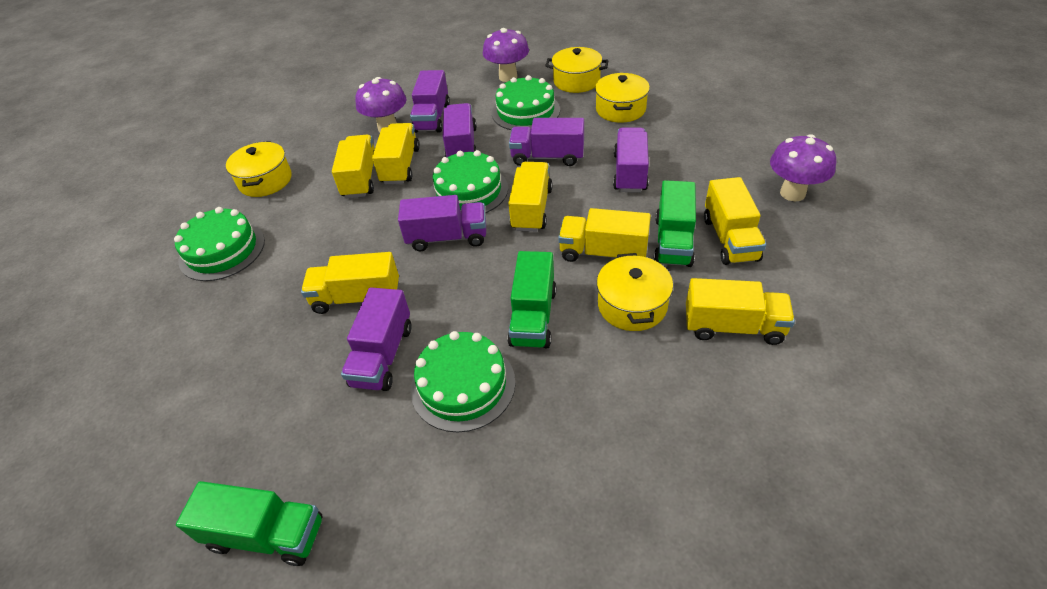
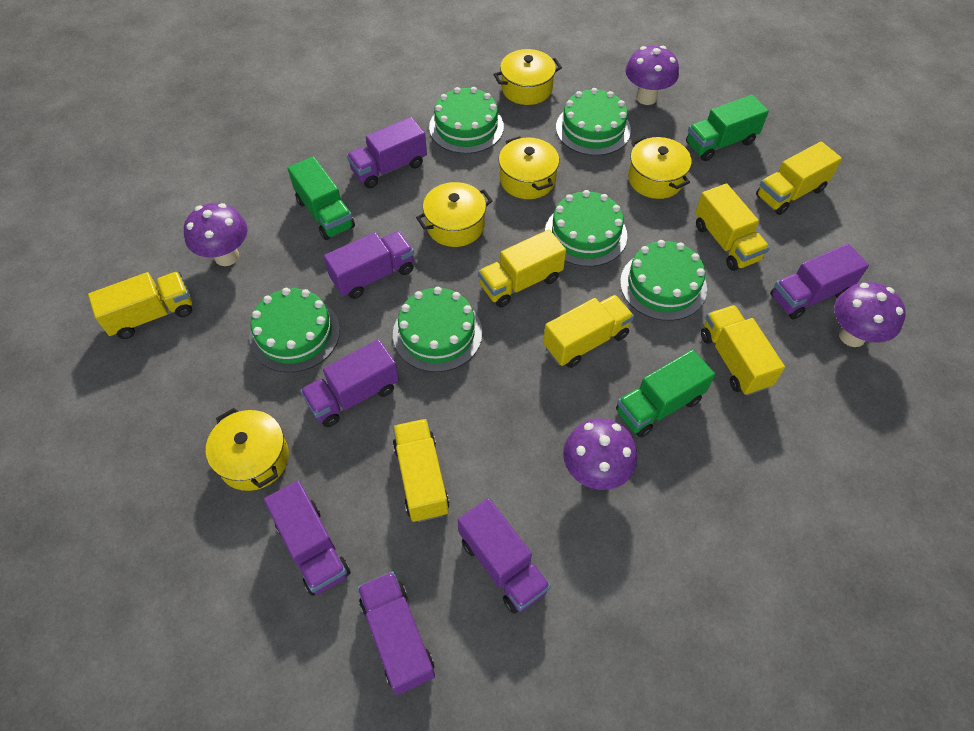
green cake: [174,207,265,281] [411,331,515,433] [430,150,508,213] [492,75,560,130] = 4 -> [249,288,340,373] [393,287,482,372] [429,87,504,154] [545,190,627,267] [556,88,631,156] [620,240,707,321] = 6
purple mushroom: [355,77,406,133] [483,28,529,82] [770,134,836,201] = 3 -> [184,203,248,266] [563,418,637,490] [625,46,679,105] [834,282,906,347] = 4
purple truck: [341,287,412,391] [398,195,486,251] [410,70,450,133] [443,103,477,157] [509,118,584,166] [613,128,649,192] = 6 -> [264,480,351,596] [300,339,399,427] [324,231,414,299] [347,117,427,188] [357,571,435,695] [458,498,551,614] [770,244,869,319] = 7
yellow pot: [226,141,292,197] [545,47,608,93] [595,73,650,123] [597,253,673,331] = 4 -> [206,408,289,491] [416,182,493,247] [494,49,562,105] [499,136,559,199] [628,137,692,199] = 5

